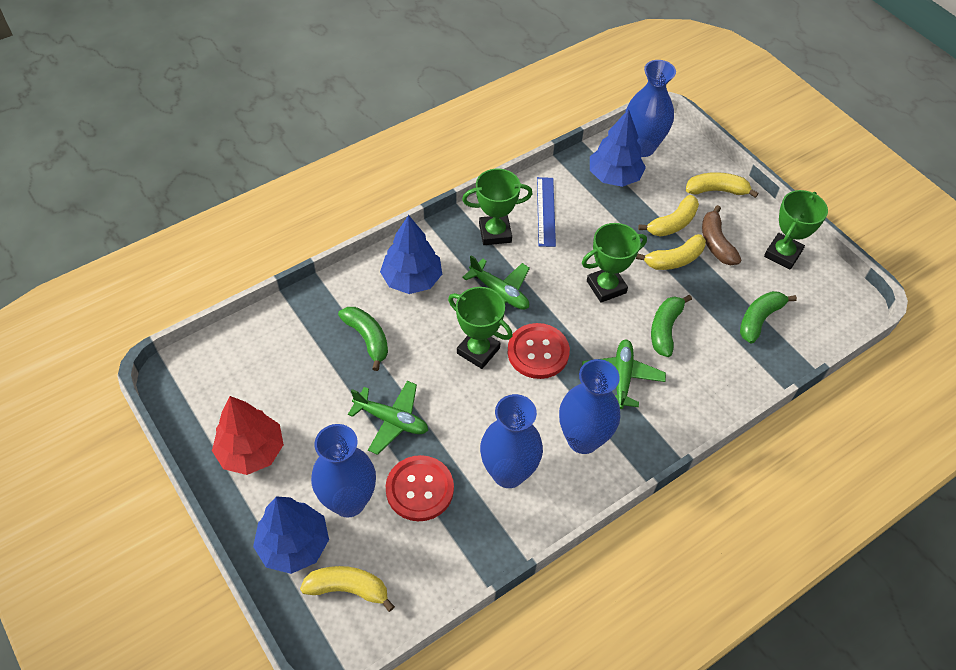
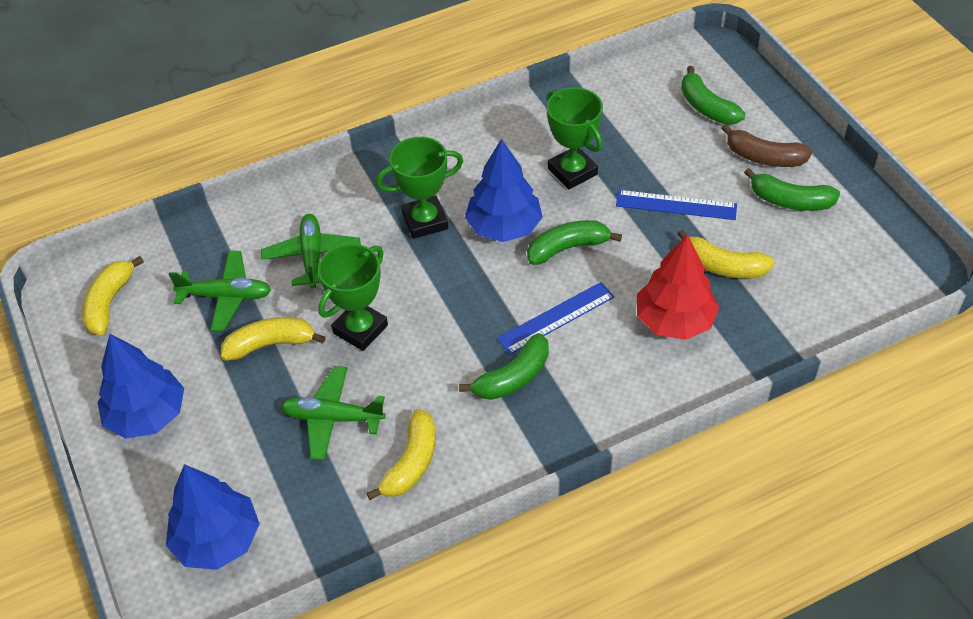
blue ruler: [537,177,556,247] = 1 -> [497,282,614,354] [616,190,737,220] = 2
blue vase: [311,424,376,518] [480,394,543,488] [559,359,621,454] [625,60,676,157] = 4 -> none = 0
green banana: [338,307,388,371] [651,295,692,357] [740,291,797,343] = 3 -> [459,333,549,400] [527,220,622,265] [681,66,746,125] [744,168,840,211] = 4
green trophy: [448,287,513,369] [462,169,533,245] [582,223,647,303] [764,190,828,270] = 4 -> [318,244,388,351] [376,137,463,239] [547,87,603,189] = 3
red button: [386,455,454,521] [508,323,570,379] = 2 -> none = 0

